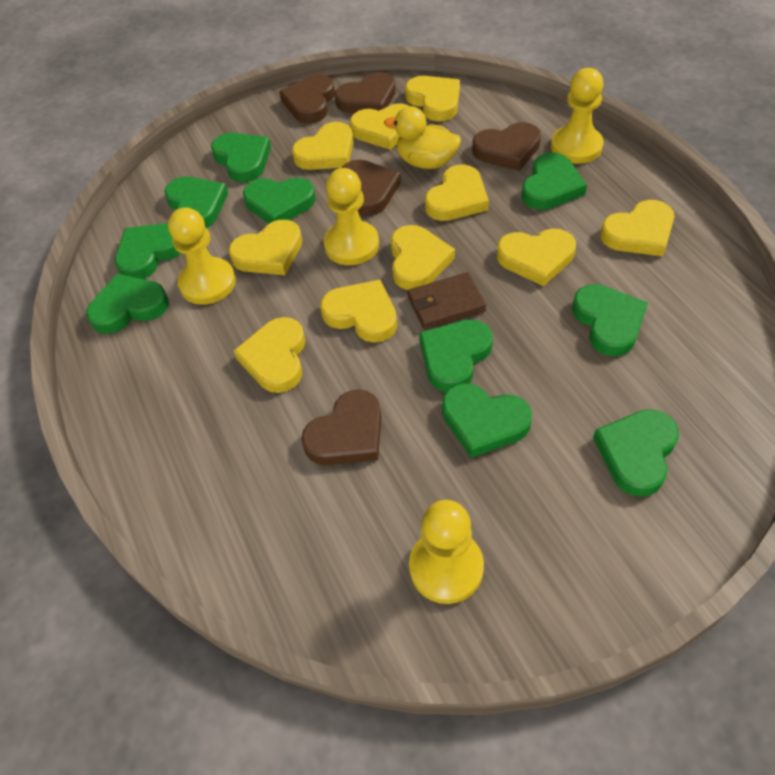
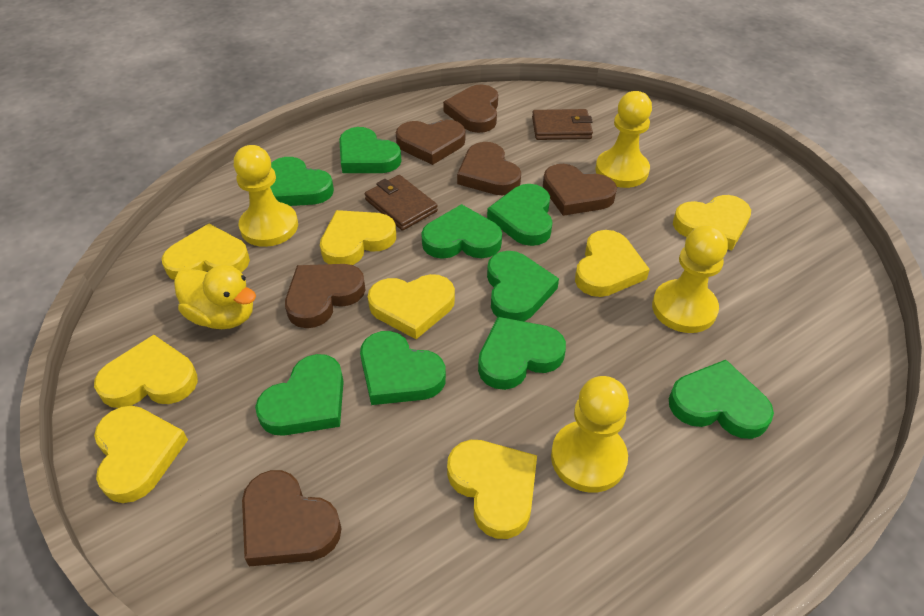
brown heart: [279,74,335,123] [301,389,381,465] [335,72,396,113] [341,159,401,216] [472,122,541,171] = 5 -> [242,470,342,566] [285,264,366,328] [396,120,465,165] [443,85,498,133] [457,142,521,195] [543,164,617,216] = 6
brown wallet: [407,272,486,330] = 1 -> [365,175,438,231] [532,109,593,140] = 2
green heart: [86,274,169,334] [115,223,181,279] [164,176,228,228] [211,133,271,182] [243,178,316,224] [419,319,493,392] [442,383,532,458] [521,152,587,210] [572,284,648,357] [593,409,679,497] = 10 -> [255,354,344,436] [270,157,334,206] [339,127,402,173] [360,331,446,405] [421,204,502,259] [478,317,566,390] [487,184,553,246] [487,251,559,321] [669,360,774,439] = 9
yellow heart: [228,220,302,275] [234,317,306,393] [292,122,354,170] [320,280,397,343] [350,103,409,150] [390,225,455,290] [405,76,460,121] [425,164,489,221] [497,228,576,286] [600,200,674,256] = 10 -> [94,335,198,408] [94,406,188,503] [162,224,250,280] [320,210,396,265] [368,274,455,339] [447,440,537,539] [575,230,650,297] [673,195,751,251] = 8

